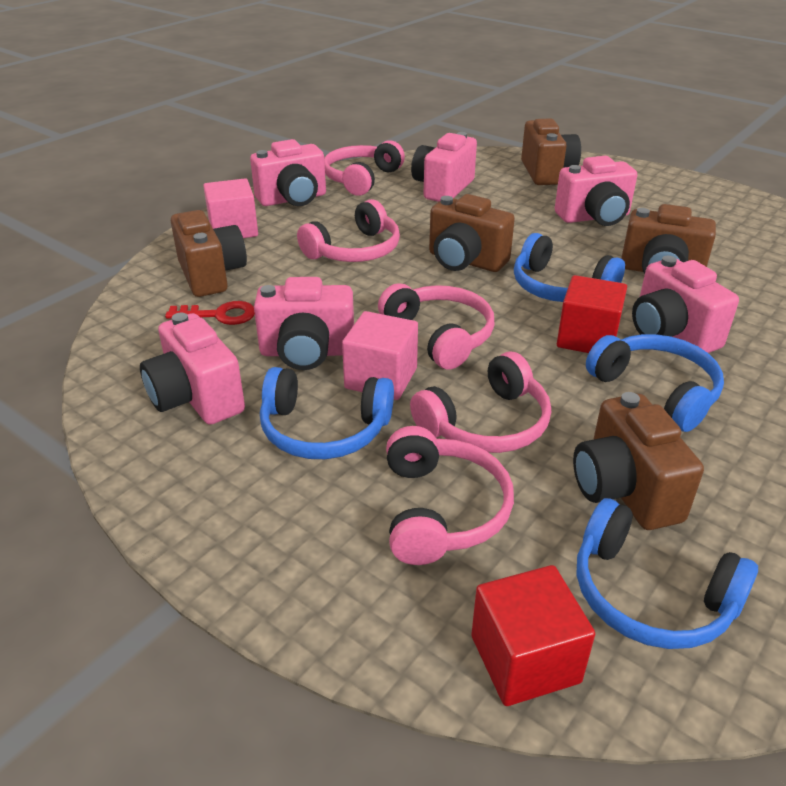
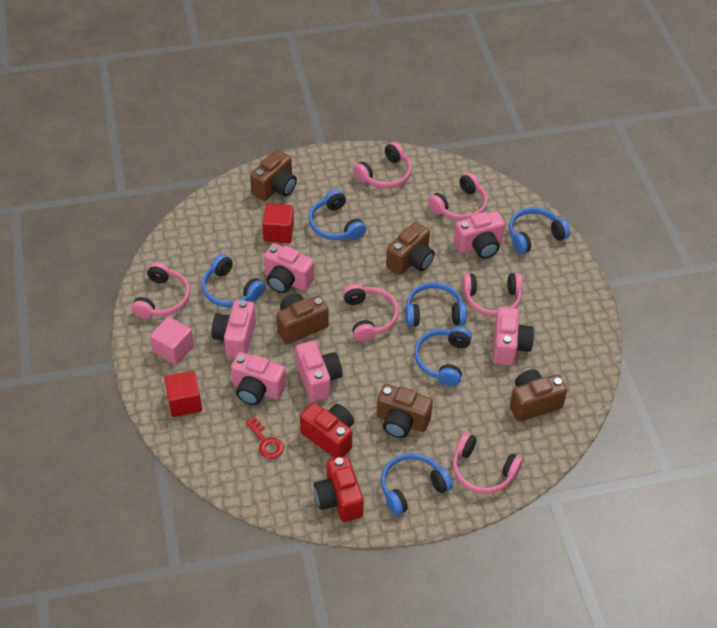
blue headphones: [260,367,394,459] [514,233,625,302] [577,498,758,649] [586,334,724,432] = 4 -> [202,254,265,307] [309,190,366,240] [381,453,453,516] [406,282,467,327] [414,327,472,386] [509,207,570,254] = 6
pink cube: [203,179,258,238] [342,311,418,400] = 2 -> [150,316,194,365] = 1
pink headphones: [297,199,400,262] [324,140,405,196] [378,283,494,369] [386,426,514,565] [410,351,551,453] = 5 -> [131,262,190,319] [343,284,399,342] [353,142,412,189] [428,173,488,221] [453,432,523,494] [462,273,523,317] = 6
red camera: none = 0 -> [300,402,354,458] [314,456,364,522] = 2

